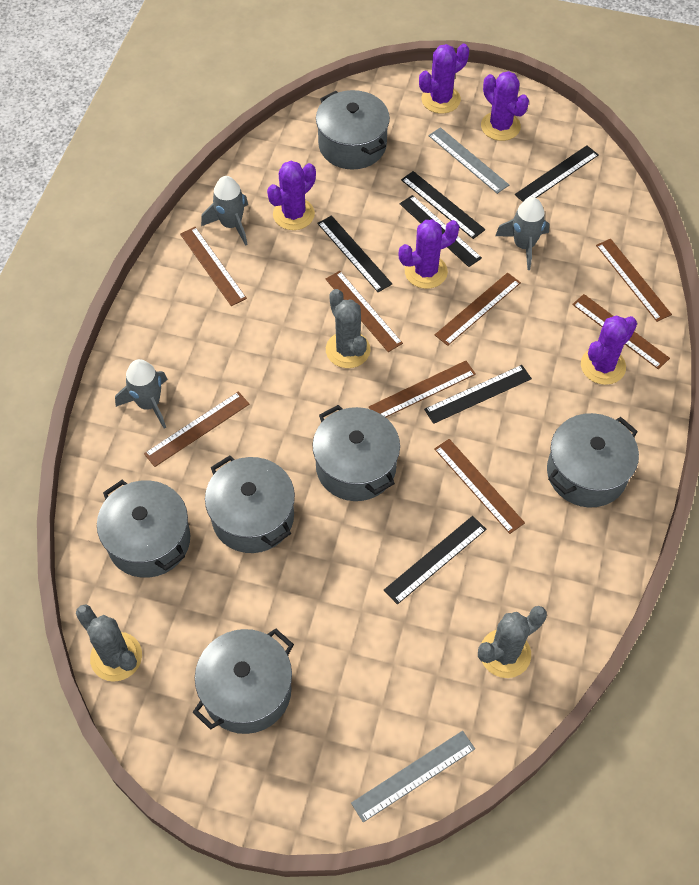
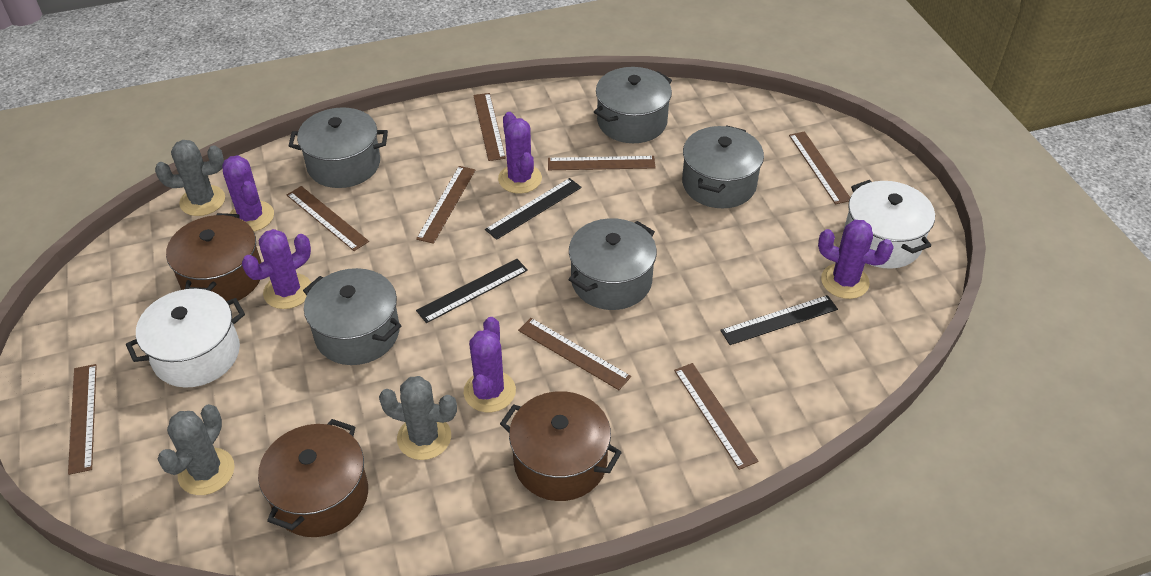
black ruler: [317,215,392,292] [384,516,486,605] [400,195,482,267] [401,171,486,239] [424,365,532,424] [515,145,599,202] = 6 -> [416,259,528,323] [485,178,582,240] [720,295,838,345] = 3
brown pot: none = 0 -> [166,213,262,301] [258,419,368,537] [500,391,622,501] = 3
grey pot: [97,480,190,578] [192,629,294,734] [205,455,295,553] [312,405,400,501] [316,90,390,170] [547,413,639,508] = 6 -> [288,107,388,188] [303,268,402,365] [568,218,657,310] [594,67,672,143] [682,125,764,208] = 5
grey rocket: [115,359,168,429] [201,176,248,246] [495,197,549,270] = 3 -> none = 0
grey ruler: [351,731,475,822] [428,127,509,194] = 2 -> none = 0
white pot: none = 0 -> [126,289,245,388] [844,180,935,269] = 2

